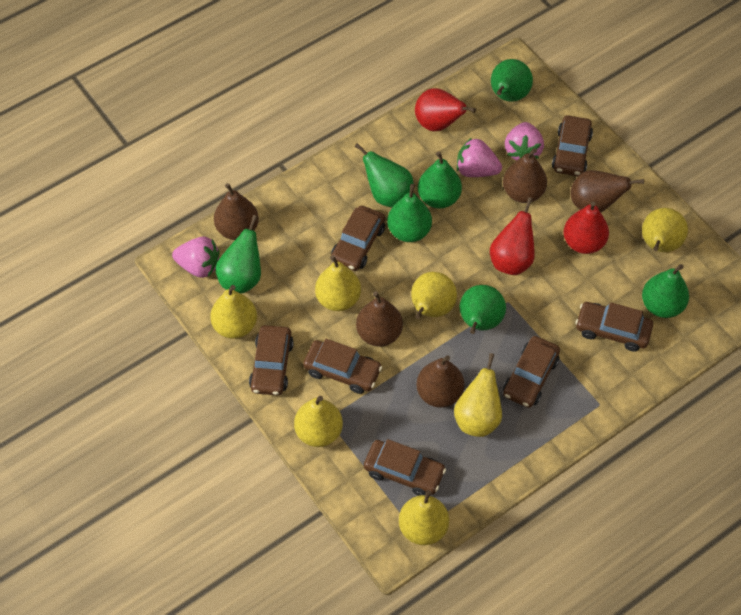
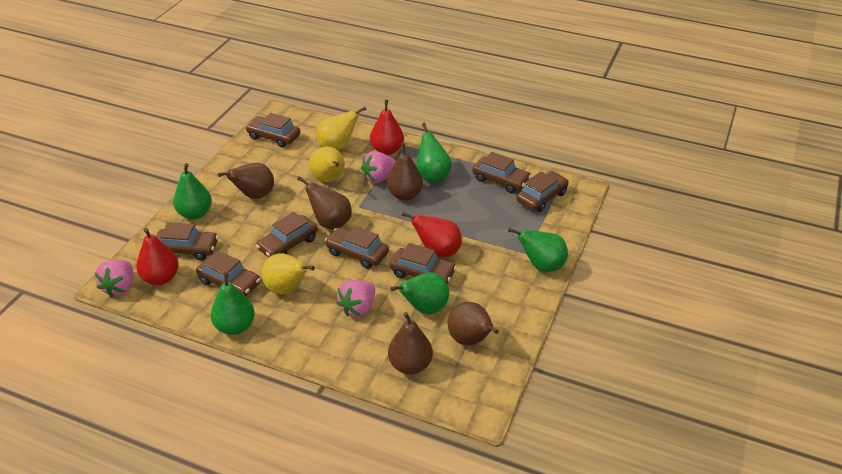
brown car: [249,325,294,396] [303,339,382,394] [331,206,385,271] [364,439,446,496] [503,336,560,408] [552,115,593,176] [575,302,653,351] = 7 -> [156,222,219,260] [196,251,260,296] [245,113,300,147] [256,212,318,257] [325,226,389,269] [390,243,457,284] [472,152,532,193] [516,171,569,212] = 8
green pear: [216,215,261,293] [354,143,414,207] [387,184,432,242] [418,151,462,209] [460,285,506,334] [491,59,533,102] [642,264,689,318] = 7 -> [173,163,212,219] [211,272,255,335] [390,272,449,314] [416,123,452,182] [508,228,568,272] = 5
yellow pear: [210,285,257,339] [294,396,343,447] [315,255,361,311] [399,490,449,545] [411,272,457,319] [454,353,502,437] [642,208,688,252] = 7 -> [262,253,315,294] [309,147,345,182] [316,107,367,150] = 3

